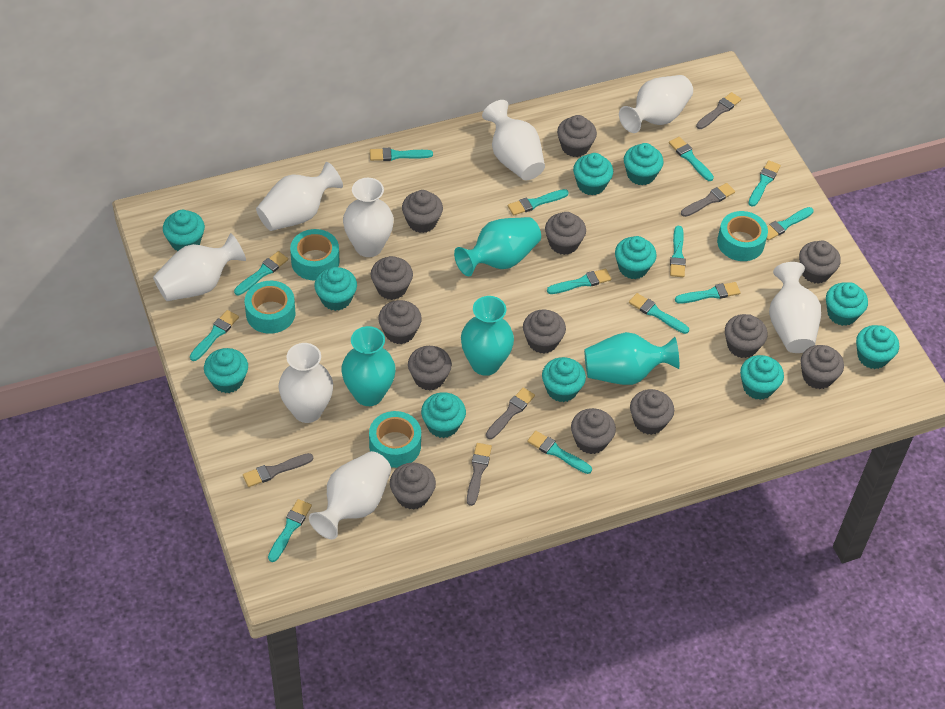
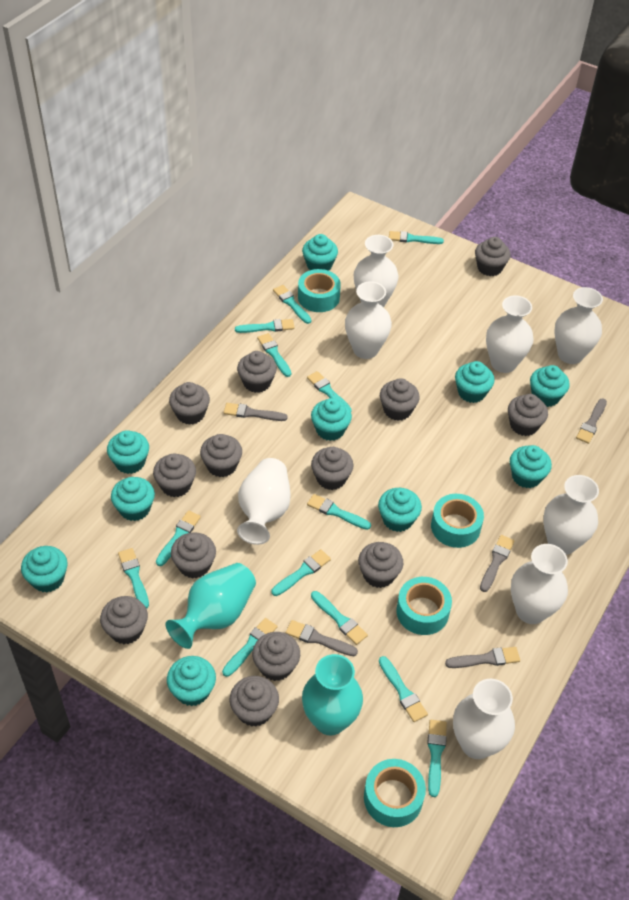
turquoise cupcake: [163,210,205,251] [204,348,248,393] [314,267,357,311] [421,392,466,438] [542,357,586,402] [573,153,613,195] [615,236,657,279] [624,143,664,186] [740,355,784,400] [826,282,868,326] [856,325,899,369] = 11 -> [21,546,68,592] [107,430,149,474] [111,477,155,521] [167,656,216,706] [302,234,338,271] [311,398,352,441] [378,488,422,532] [455,361,494,403] [510,445,552,488] [530,365,570,407] = 10
turquoise vase: [341,326,396,406] [454,217,541,276] [461,296,514,376] [584,332,679,385] = 4 -> [166,563,256,649] [302,654,363,735] = 2

